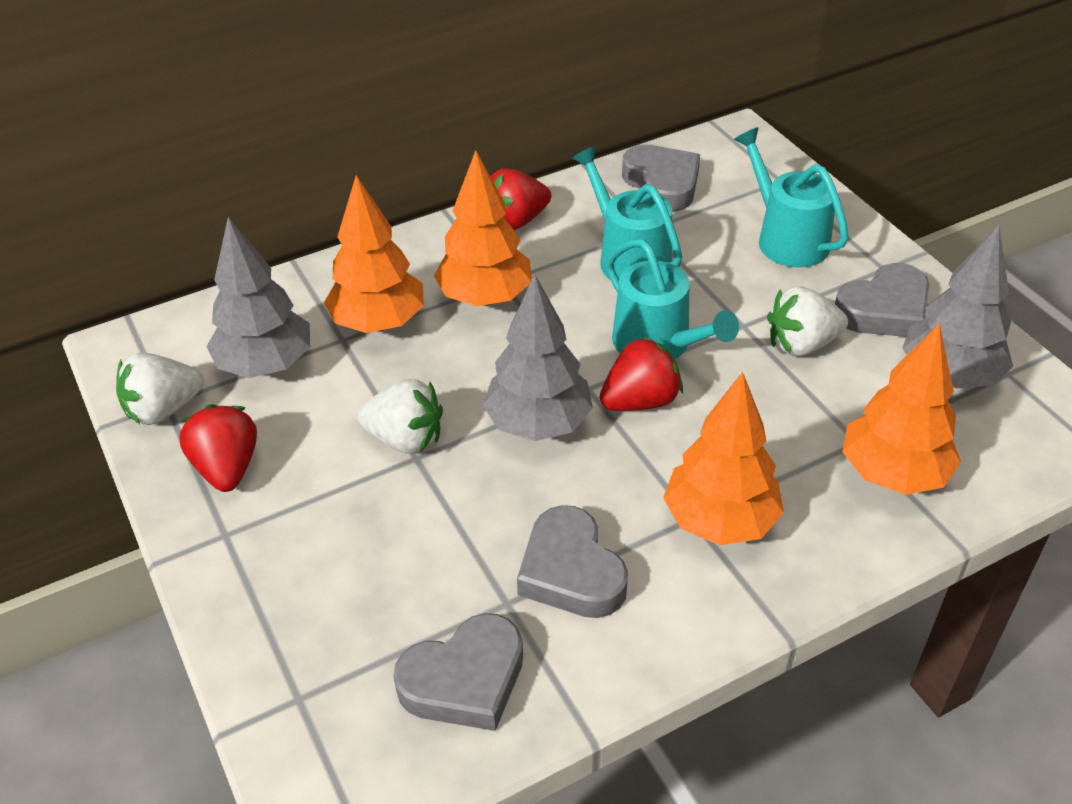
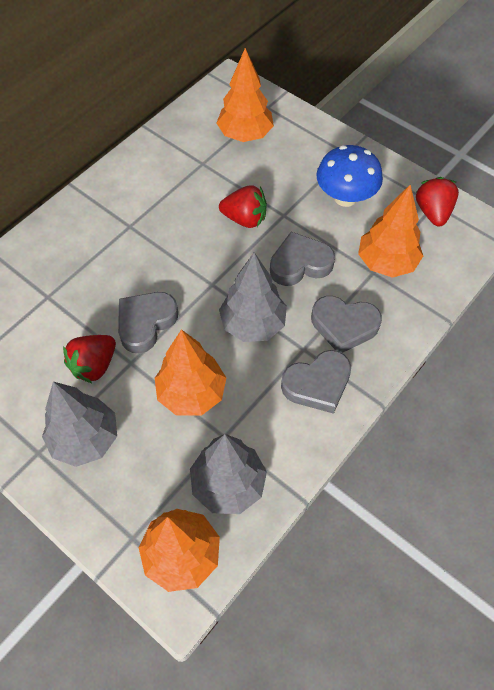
blue mushroom: none = 0 -> [316,145,383,207] = 1
turquoise watering can: [572,146,682,279] [606,239,739,359] [734,127,849,267] = 3 -> none = 0
white strawberry: [116,353,204,425] [357,379,443,454] [767,286,848,356] = 3 -> none = 0

